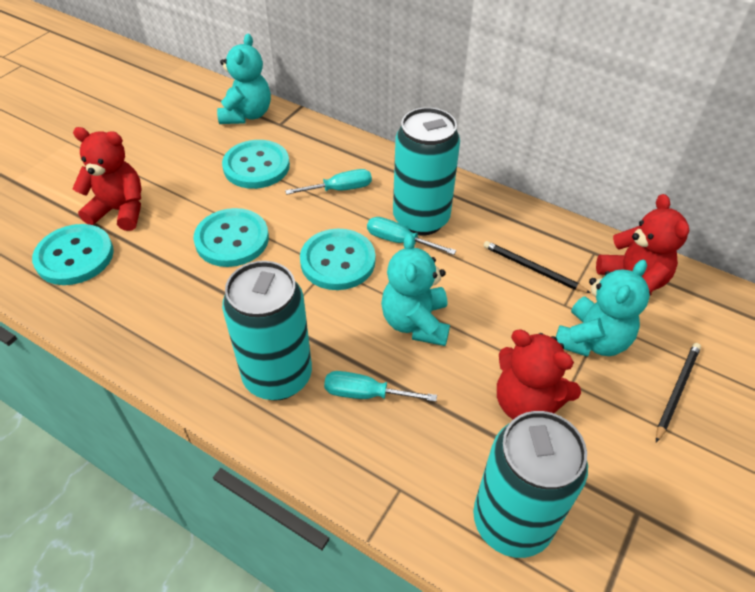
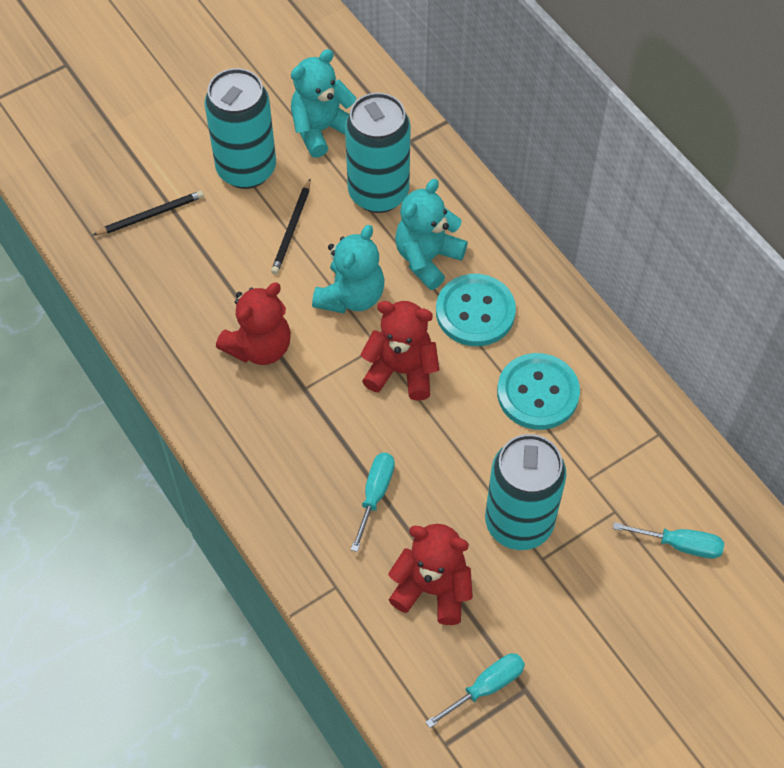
turquoise button: [32,224,114,285] [193,208,269,267] [222,140,290,189] [300,229,375,290] = 4 -> [436,274,516,346] [497,353,580,430] = 2

